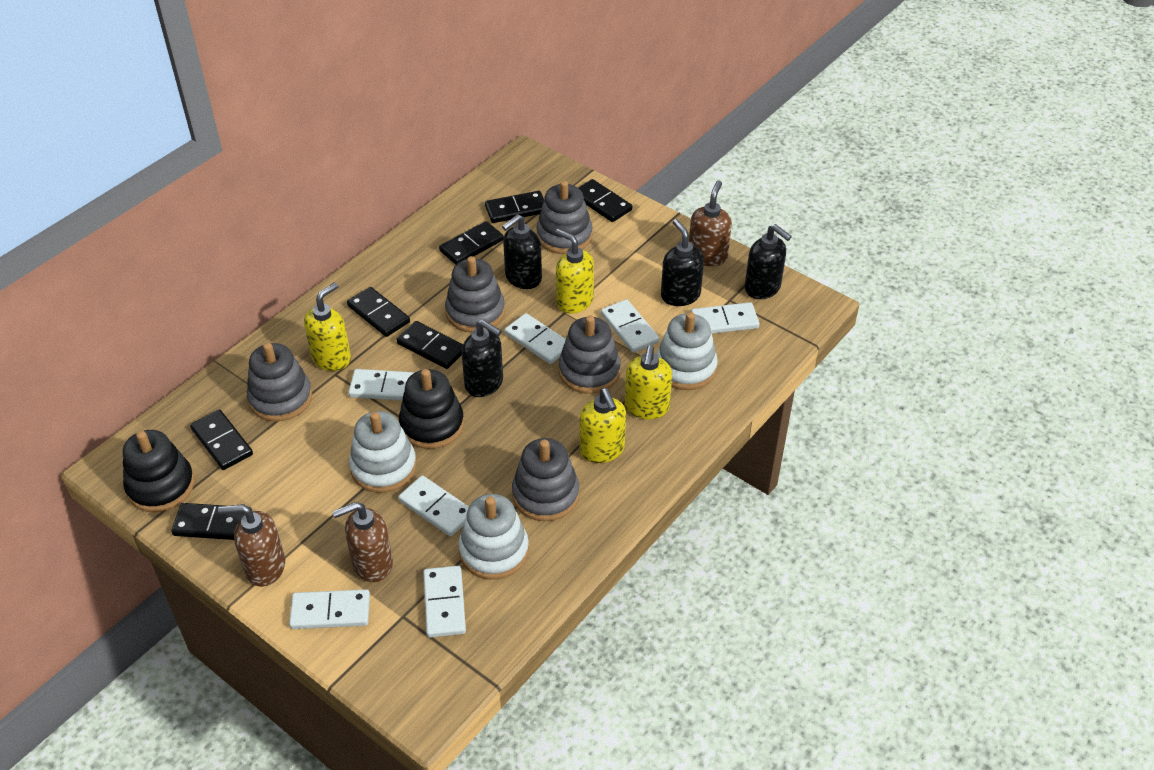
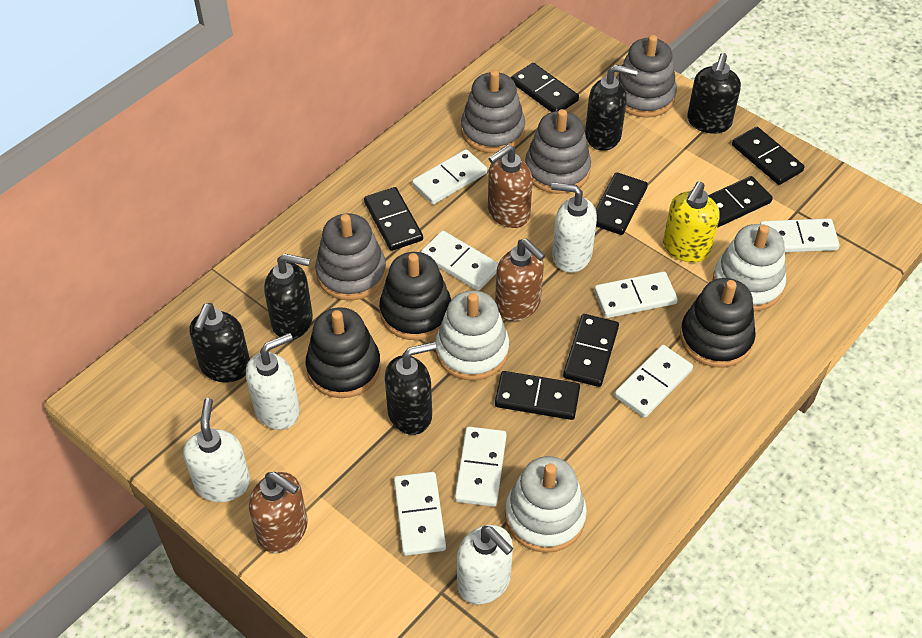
black soap dispenser: [462,320,503,397] [502,214,542,289] [661,219,704,306] [745,224,792,299] = 4 -> [190,303,250,382] [264,254,313,340] [385,342,437,435] [585,65,638,151] [687,53,741,134] = 5
black stacking toy: [123,430,195,512] [399,369,464,449] = 2 -> [306,307,381,398] [379,252,451,340] [680,278,756,368] = 3
grey stacking toy: [247,342,312,422] [445,256,505,333] [512,438,579,521] [536,181,592,254] [559,315,621,394] = 5 -> [315,213,386,300] [461,70,525,153] [525,109,591,194] [616,35,677,118] = 4
white soap dispenser: none = 0 -> [183,398,250,502] [246,333,300,430] [457,525,513,605] [551,182,597,273] = 4
yellow soap dispenser: [304,282,351,371] [555,229,594,314] [580,388,626,463] [625,345,672,419] = 4 -> [663,181,720,263] = 1

